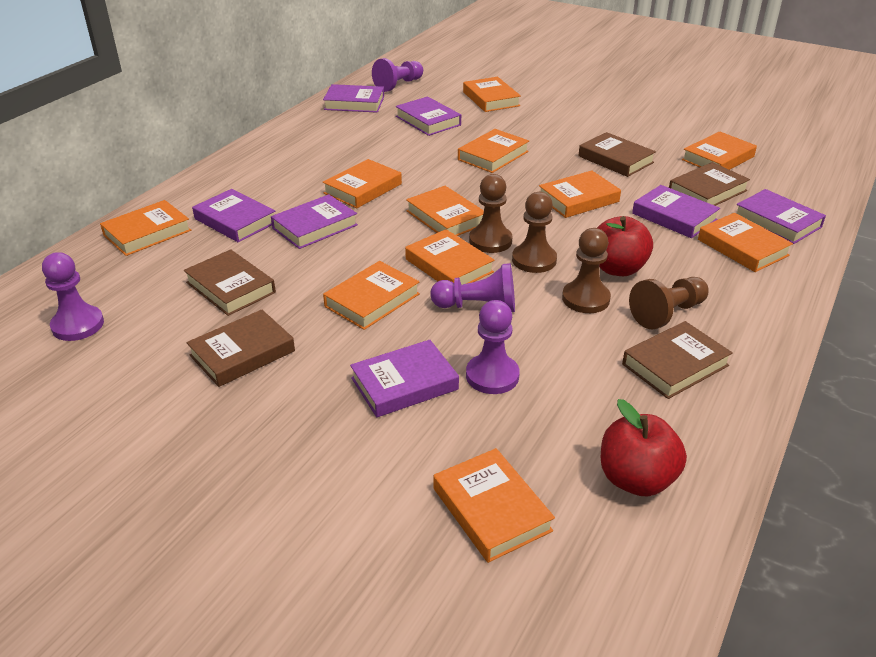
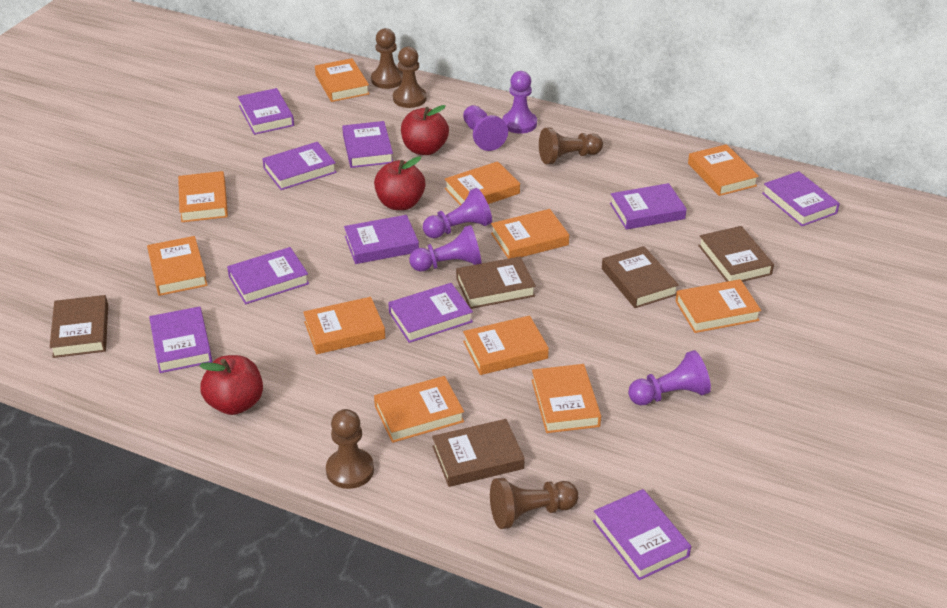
brown pawn: [469,174,512,253] [512,192,557,273] [562,228,611,313] [629,277,709,330] = 4 -> [326,409,374,489] [371,28,403,89] [393,47,427,108] [490,478,579,529] [539,127,603,164] = 5
purple book: [192,189,275,242] [271,194,358,249] [323,84,384,113] [350,340,459,417] [395,96,461,136] [632,185,720,238] [737,189,826,244] = 7 -> [149,306,212,373] [227,247,309,304] [238,88,294,135] [262,142,337,190] [342,121,393,168] [344,215,419,264] [388,283,473,343] [593,489,691,580] [610,183,687,230] [762,171,840,226] = 10
purple pawn: [42,252,104,341] [372,58,423,92] [431,263,515,312] [466,300,520,394] = 4 -> [409,225,482,271] [423,188,492,238] [463,105,508,151] [502,71,537,134] [628,350,711,405] = 5
red apple: [597,216,653,276] [601,399,687,496] = 2 -> [199,355,263,415] [374,156,425,210] [401,105,449,155] = 3

